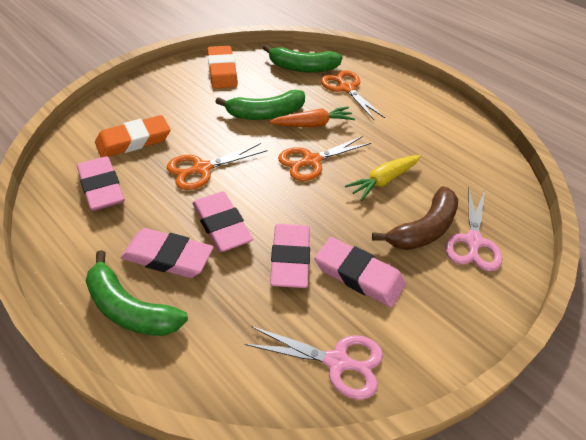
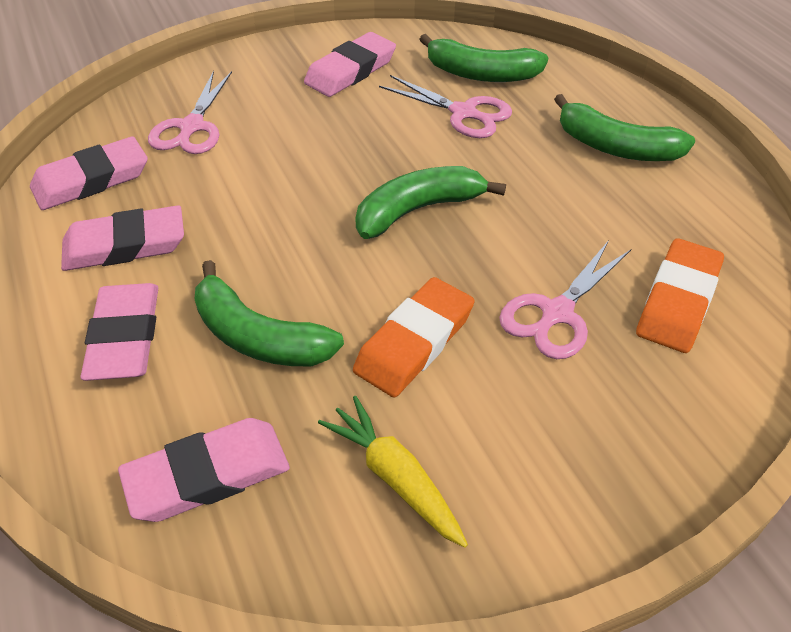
brown banana: [372,186,458,250] = 1 -> none = 0
green banana: [86,250,188,336] [215,90,305,120] [263,45,343,73] = 3 -> [195,260,344,366] [355,166,506,239] [419,34,548,82] [554,94,695,161] = 4
orange carrot: [269,107,355,127] = 1 -> none = 0
orange scissors: [167,143,268,190] [278,136,371,181] [321,70,385,121] = 3 -> none = 0
pink scissors: [244,326,383,400] [445,189,502,271] = 2 -> [148,71,232,154] [379,75,512,138] [499,240,631,359] = 3

